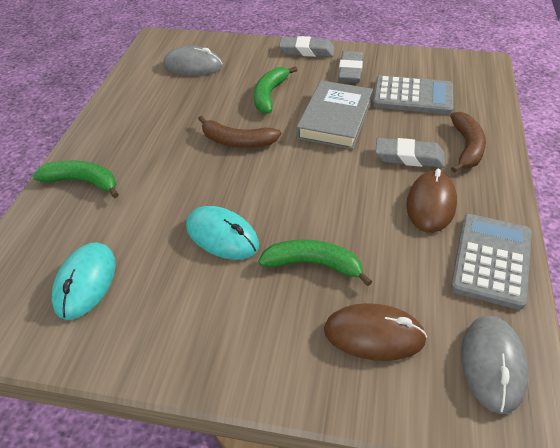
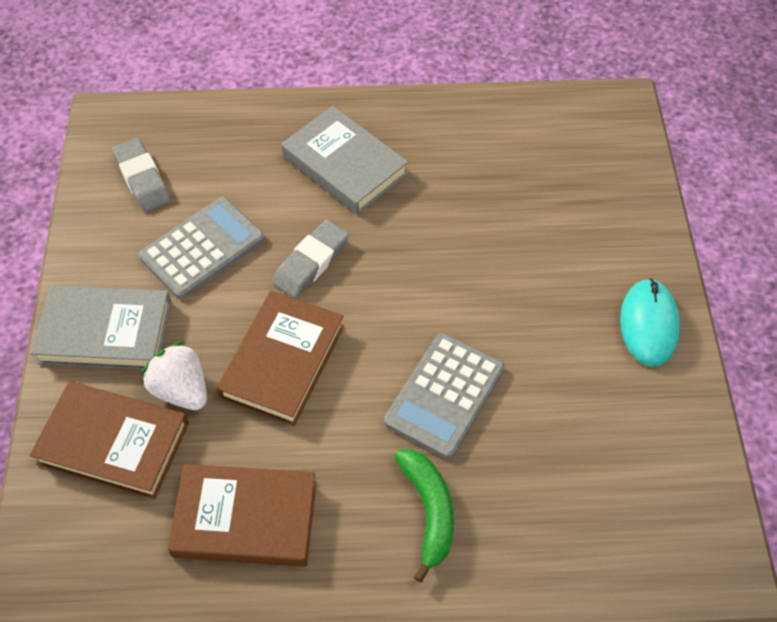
brown banana: [198,115,281,148] [450,112,486,173] = 2 -> none = 0
brown book: none = 0 -> [30,381,189,499] [167,464,317,567] [216,291,344,426] = 3
brown mouse: [324,303,427,361] [406,169,457,233] = 2 -> none = 0
green banana: [32,161,119,198] [254,66,297,114] [258,240,372,286] = 3 -> [395,449,454,582] = 1
grey book: [296,80,373,149] = 1 -> [31,285,172,370] [281,106,408,215] = 2
grey eraser: [279,36,335,57] [338,51,363,83] [375,138,445,168] = 3 -> [112,138,171,212] [272,220,349,298] = 2
grey mouse: [163,46,223,76] [461,316,529,414] = 2 -> none = 0
turquoise mouse: [52,242,116,320] [186,206,259,260] = 2 -> [620,278,680,367] = 1
white strawberry: none = 0 -> [141,341,207,410] = 1

